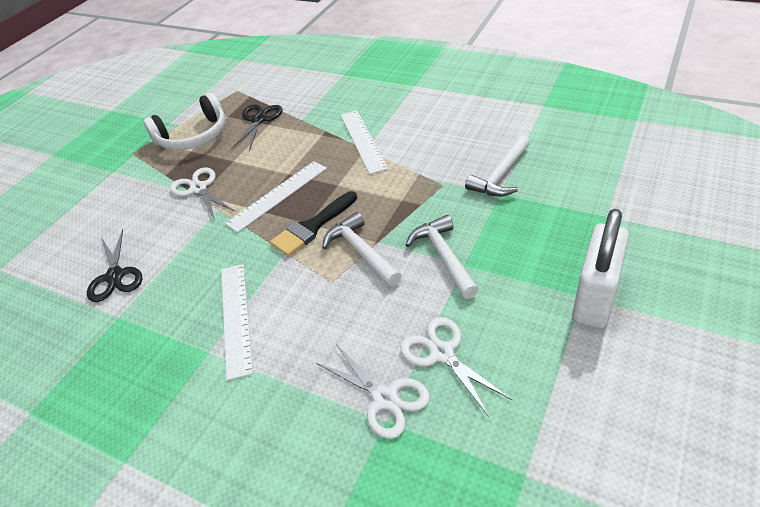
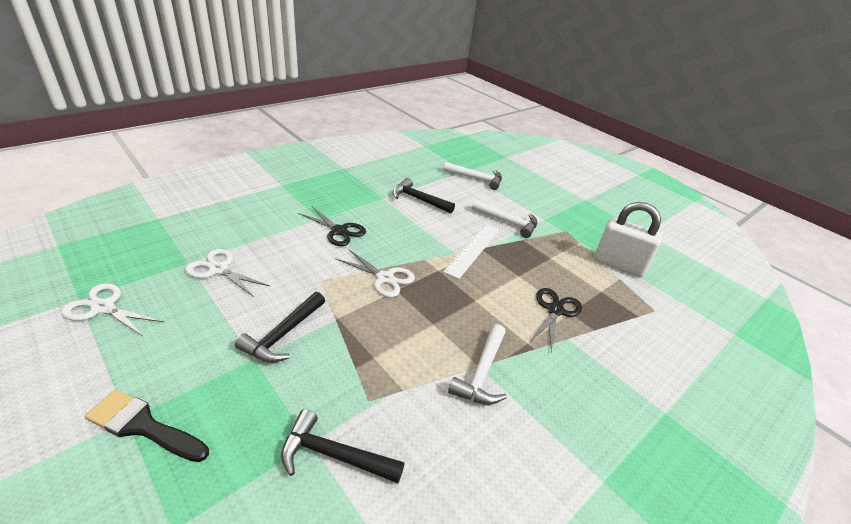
black hammer: none = 0 -> [235,292,325,363] [281,409,405,483] [392,178,455,213] = 3
white headphones: [143,93,226,150] = 1 -> none = 0
white ruler: [221,264,253,381] [225,161,327,233] [341,110,388,174] = 3 -> [443,224,499,279] = 1

